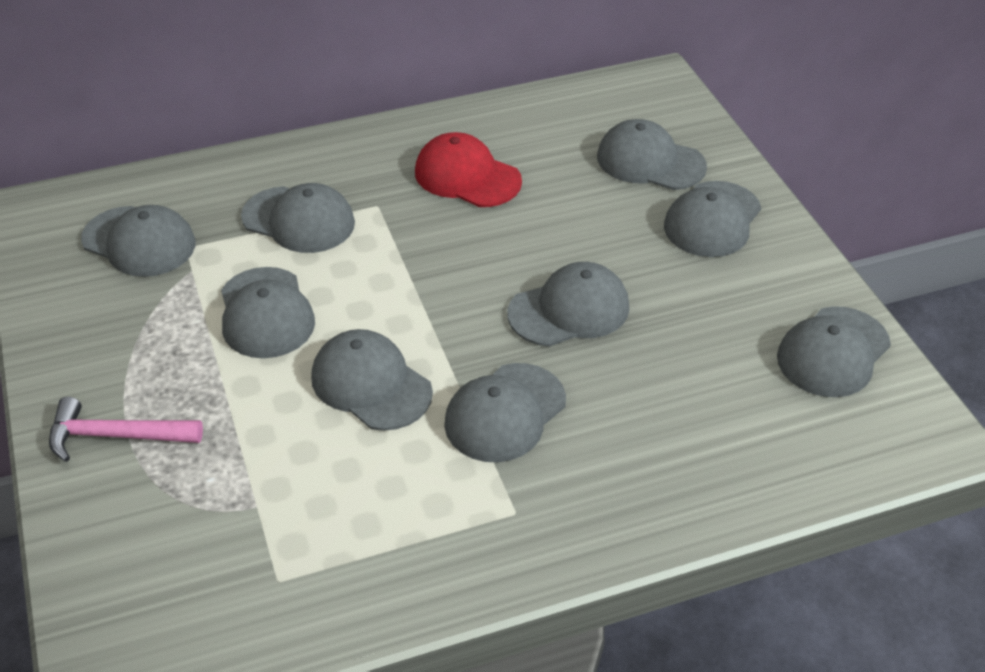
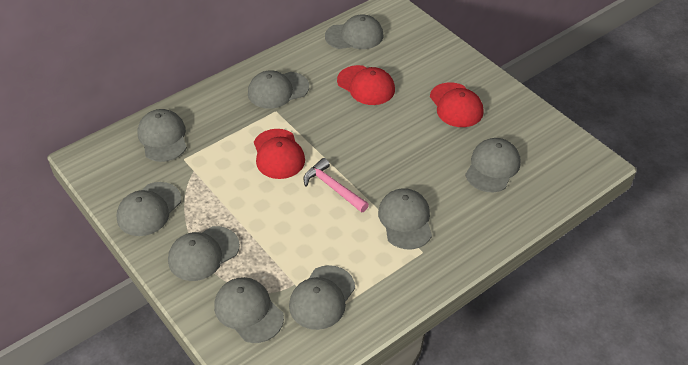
red cap: [415,132,522,207] = 1 -> [254,129,305,179] [337,65,395,105] [430,82,484,127] = 3

